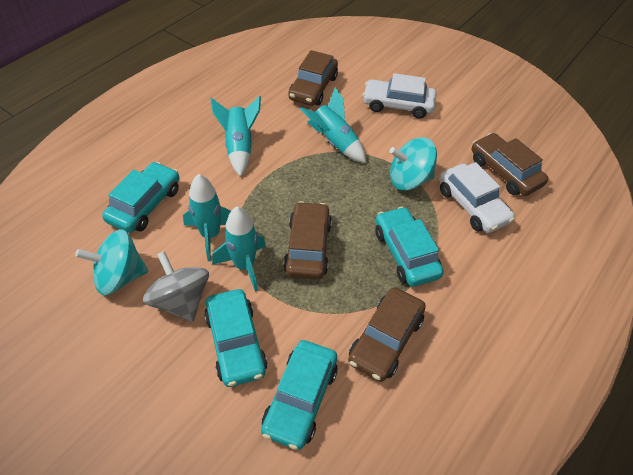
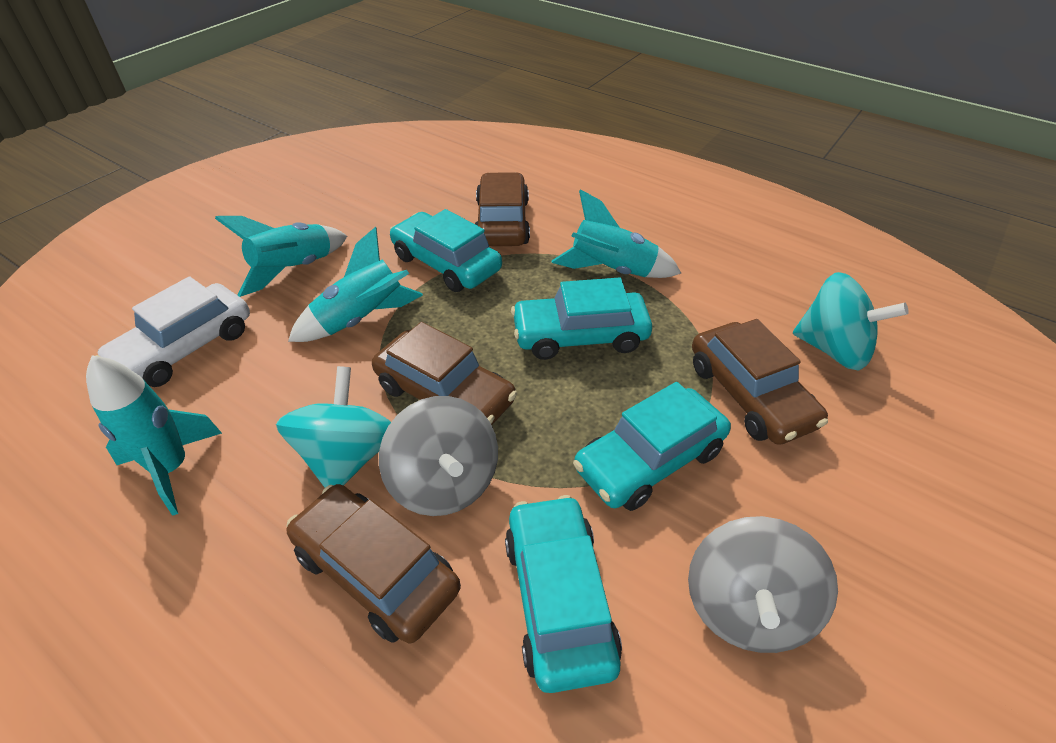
grey spinning top: [143,251,209,322] = 1 -> [379,396,498,516] [688,516,838,653] = 2
white car: [362,73,436,119] [439,162,515,233] = 2 -> [96,276,250,387] = 1

